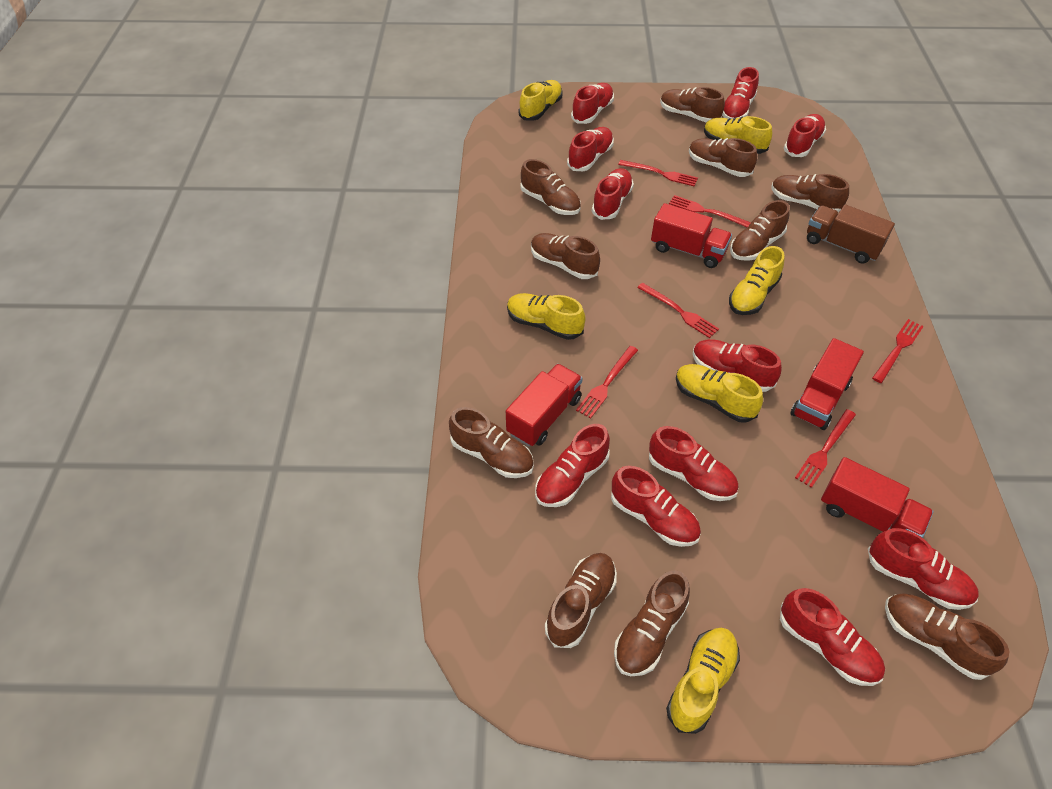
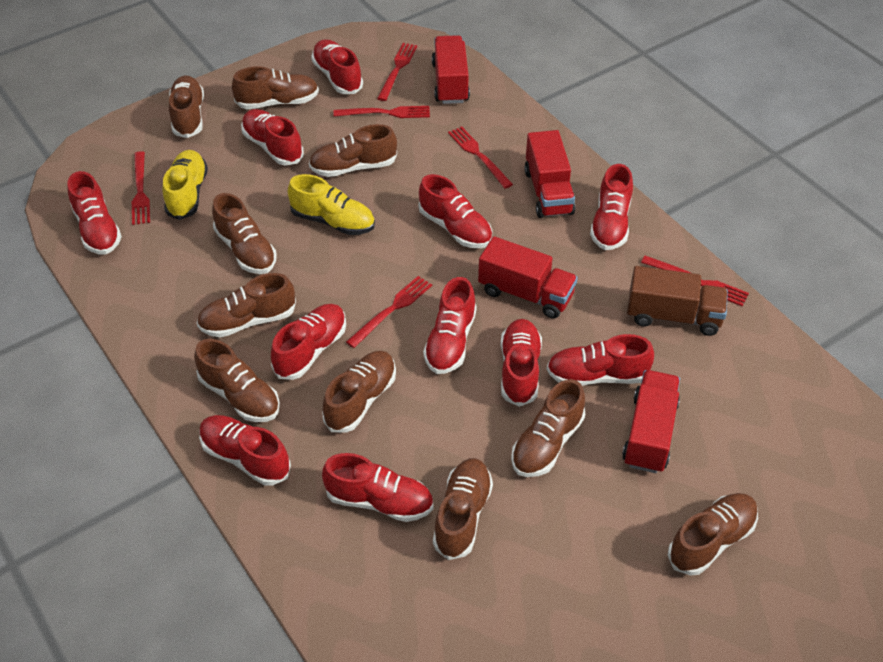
yellow shoe: [507,293,585,340] [519,80,563,121] [666,628,740,734] [676,364,763,423] [704,116,772,154] [729,246,785,315] = 6 -> [163,150,208,220] [288,174,375,235] = 2

